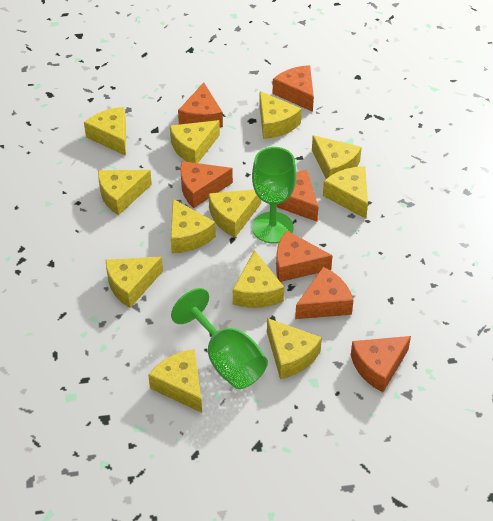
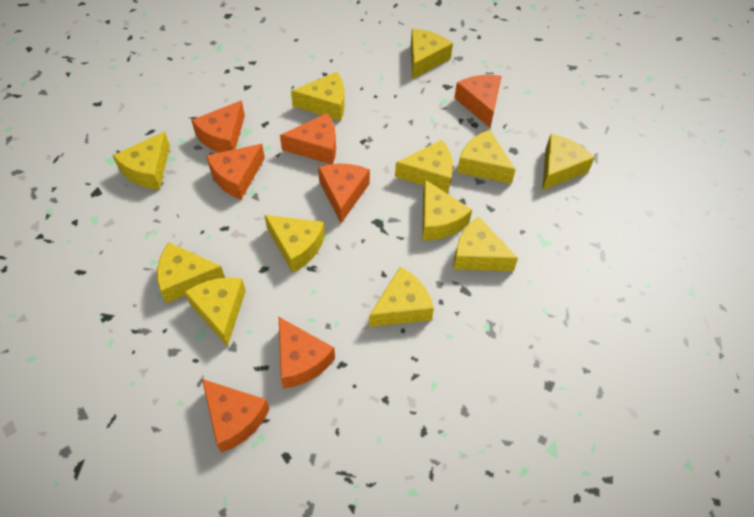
green goblet: [171,288,268,389] [252,147,297,243] = 2 -> none = 0

